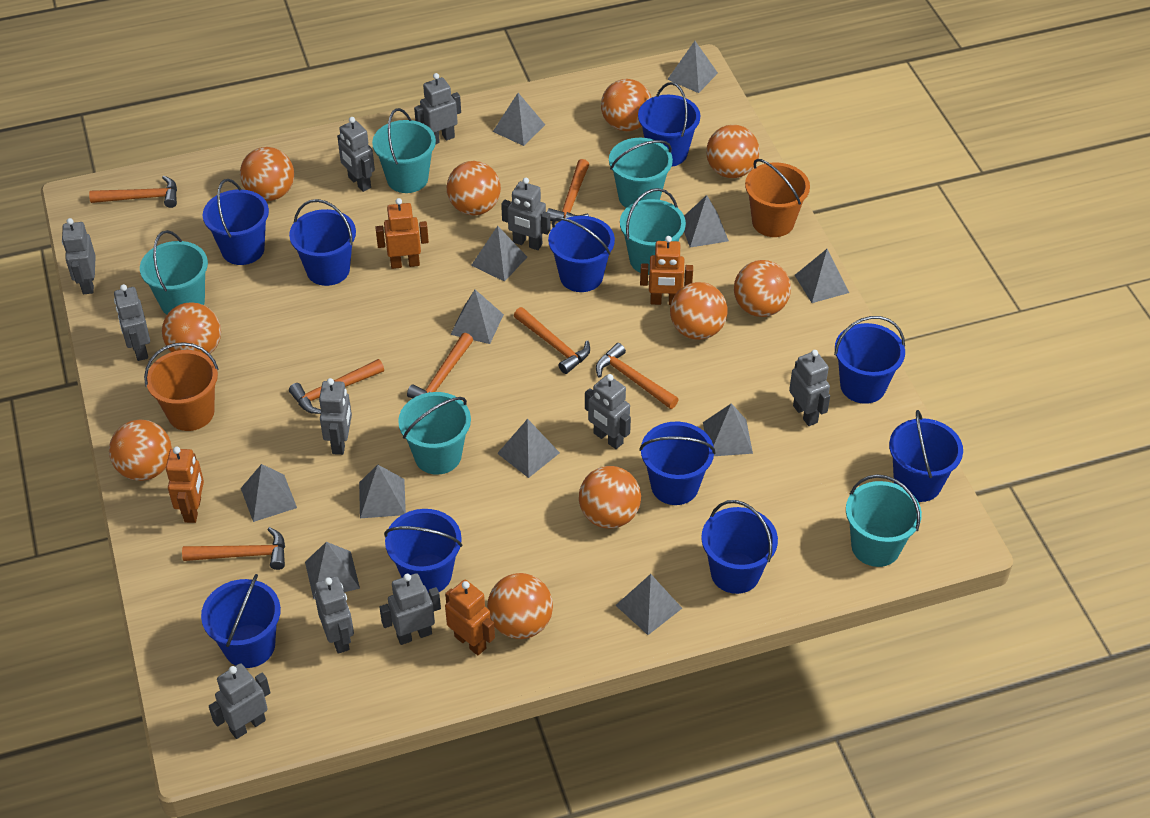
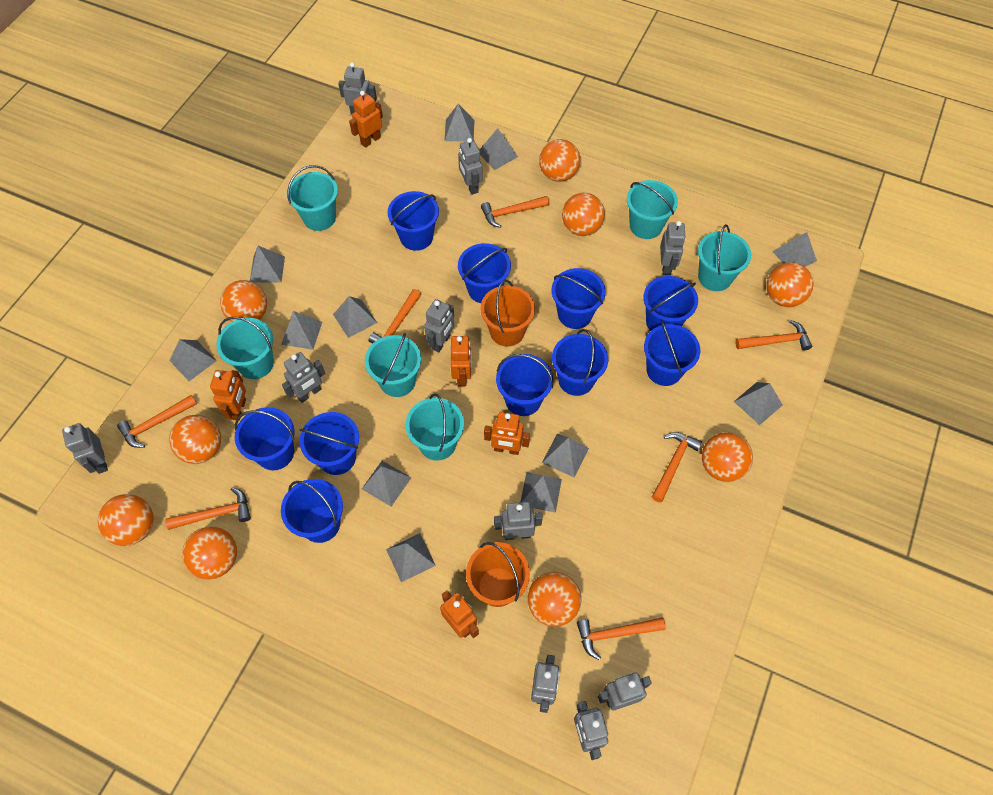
grey robot: [62,218,96,294] [114,284,150,361] [209,663,271,739] [315,576,354,654] [319,378,352,455] [337,117,375,192] [379,573,441,645] [414,73,461,145] [501,178,550,250] [585,374,631,449] [789,350,830,426] = 11 -> [62,423,108,474] [282,352,325,403] [338,62,377,115] [424,299,454,352] [458,138,483,195] [494,502,543,540] [531,655,560,713] [574,701,608,760] [598,673,652,711] [660,221,686,275] = 10
orange ball: [109,419,172,481] [162,302,221,354] [240,147,294,201] [447,161,501,215] [487,573,553,639] [579,466,641,528] [601,79,651,131] [670,282,727,340] [706,125,759,178] [734,260,791,317] = 10 -> [98,494,154,546] [169,415,221,464] [182,526,237,579] [220,280,267,322] [528,572,581,627] [539,139,580,182] [562,193,605,236] [702,432,753,482] [766,262,814,307] = 9
orange robot: [166,447,204,523] [375,198,429,269] [445,580,495,655] [640,236,693,305] = 4 -> [210,370,246,421] [349,91,383,148] [440,590,479,638] [451,336,472,386] [484,412,530,455] = 5

